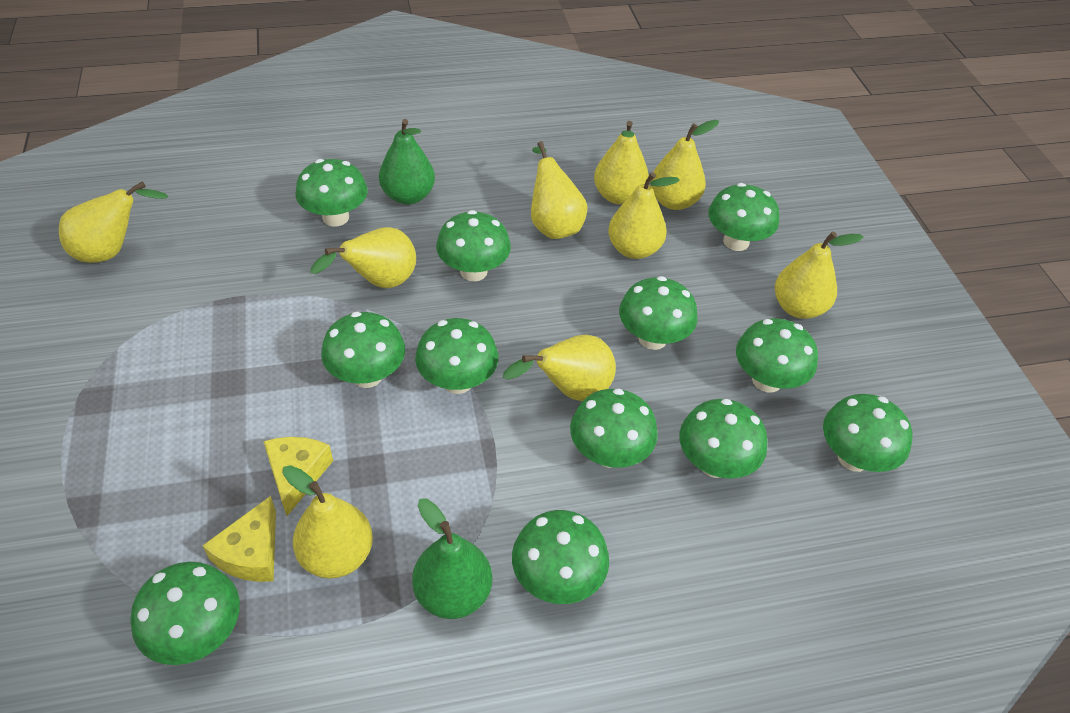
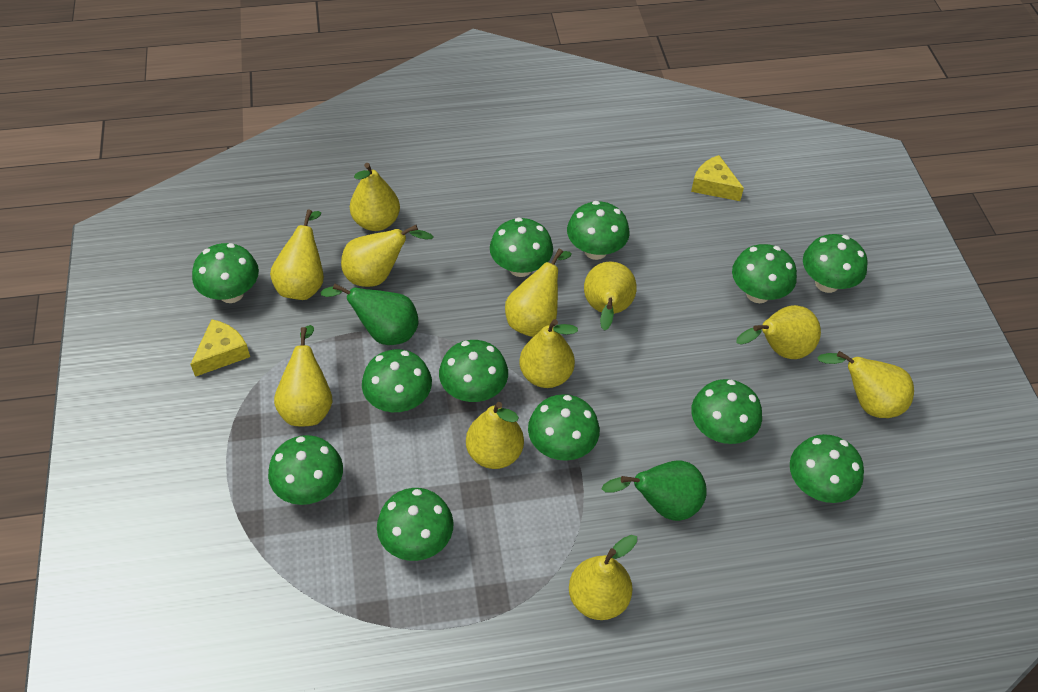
yellow pear: [59,182,168,263] [283,465,373,578] [310,227,416,288] [503,335,616,401] [531,141,588,239] [594,121,649,204] [608,172,680,259] [650,120,719,210] [775,231,863,319] = 9 -> [270,209,324,300] [274,325,332,426] [341,225,434,287] [350,163,400,231] [466,402,524,469] [505,249,571,337] [519,319,578,388] [569,535,637,620] [584,261,637,331] [736,305,821,359] [817,351,914,418] = 11

